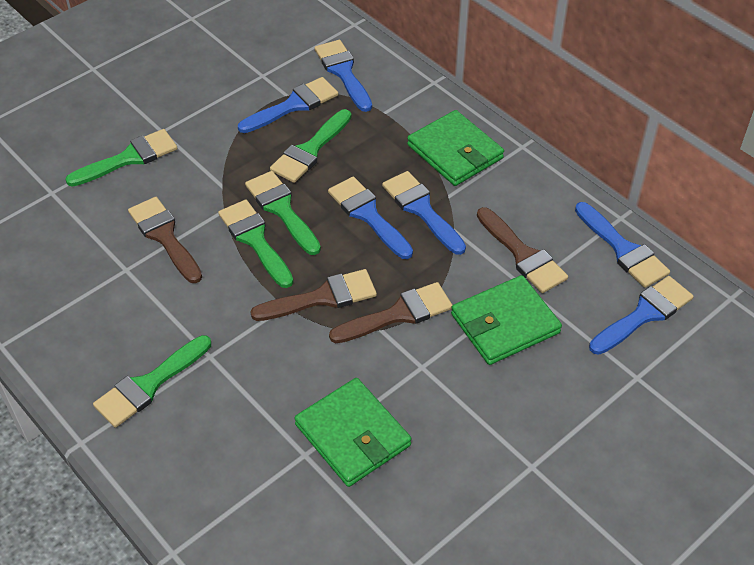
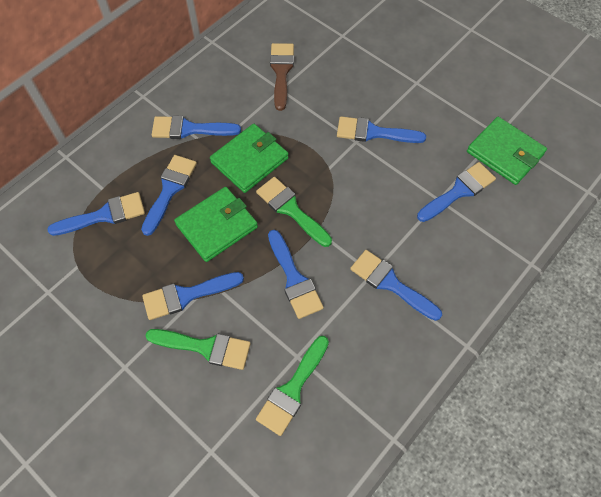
blue brush: [238,77,338,133] [314,40,372,112] [328,177,413,259] [382,171,466,255] [575,202,670,288] [589,276,694,355] = 6 -> [47,192,145,236] [141,155,197,236] [142,272,244,320] [152,116,241,139] [268,230,324,319] [337,116,426,143] [350,250,442,321] [417,162,496,222] = 8
brown brush: [128,197,202,283] [251,269,377,321] [329,282,452,343] [477,207,568,293] = 4 -> [270,43,294,111] = 1
green brush: [65,129,177,187] [93,335,211,428] [218,200,293,288] [245,171,321,255] [270,109,351,183] = 5 -> [145,329,251,370] [256,177,332,247] [256,336,329,436] = 3

